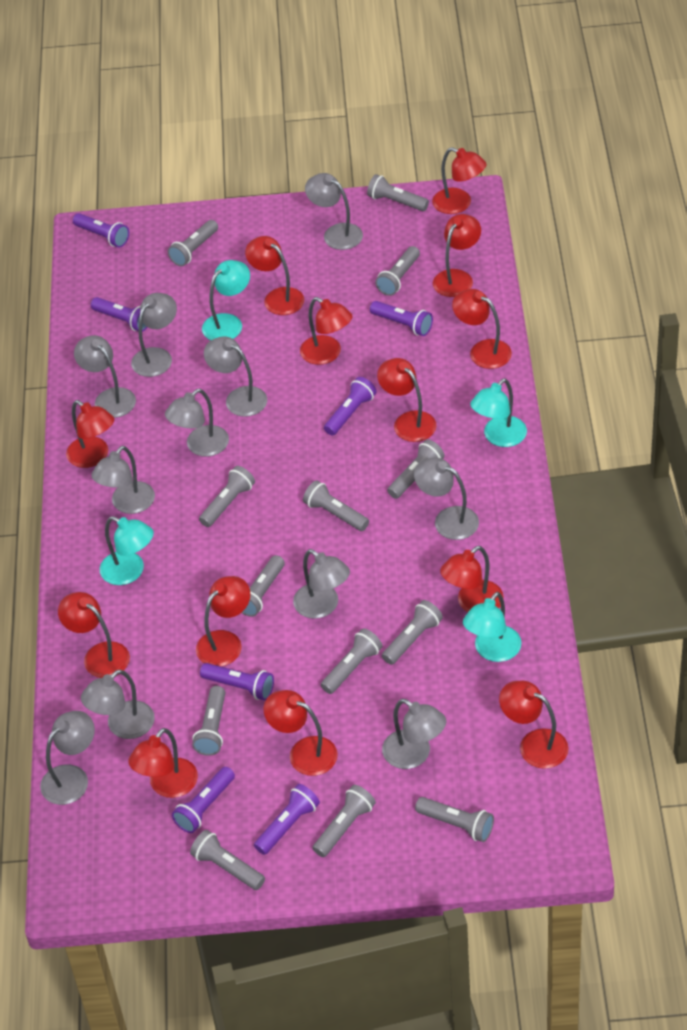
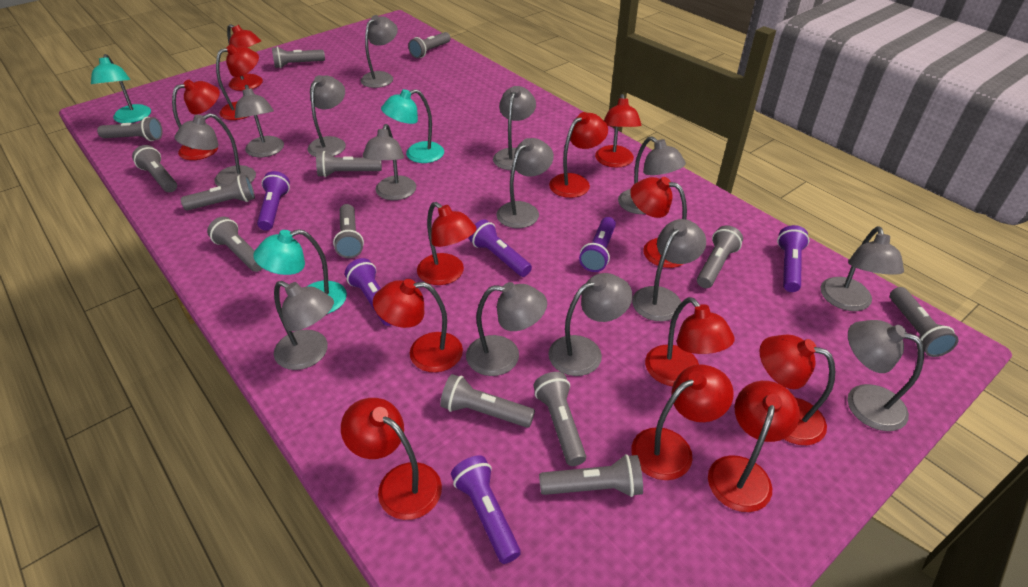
grey lamp: [40,711,95,805] [74,335,136,418] [81,670,155,739] [91,446,155,514] [131,293,177,377] [165,389,229,457] [204,336,267,417] [293,549,350,619] [305,173,363,250] [382,699,446,769] [414,457,479,540] = 11 -> [175,113,256,187] [235,85,284,157] [274,281,334,370] [307,75,346,157] [360,15,398,88] [362,124,416,200] [466,282,547,376] [493,86,536,170] [496,138,554,228] [548,273,632,376] [618,136,686,214] [632,219,706,321] [821,226,904,311] [847,320,924,431] = 14
purple flashlight: [73,213,129,248] [91,297,148,332] [172,767,235,833] [200,663,274,701] [254,784,320,855] [324,377,377,436] [370,301,433,336] = 7 -> [257,171,290,231] [345,258,391,326] [451,455,521,564] [469,219,532,277] [579,217,616,272] [777,225,809,292] = 6
turquoise lamp: [100,516,154,585] [202,260,250,340] [463,592,521,662] [470,378,527,447] = 4 -> [91,54,151,123] [253,229,347,314] [381,89,444,163] = 3

